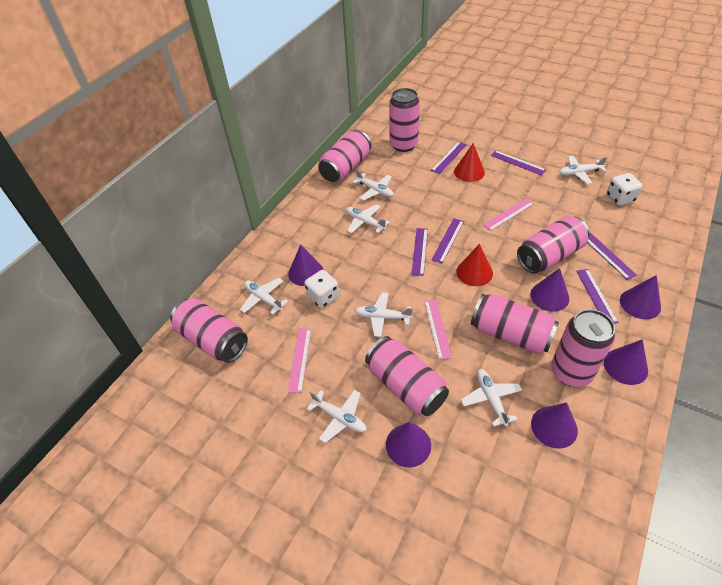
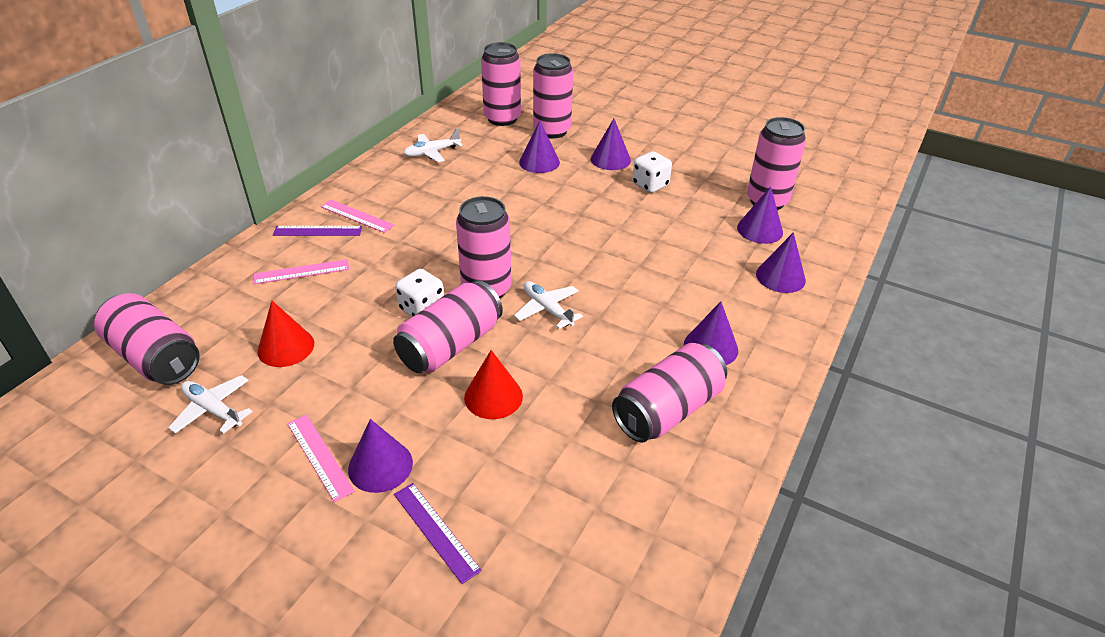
purple ruler: [412,228,428,276] [431,142,467,174] [432,219,464,263] [491,150,546,175] [576,269,619,324] [587,233,637,280] = 6 -> [273,226,362,236] [394,483,482,584] = 2
white plane: [240,278,289,315] [307,390,367,443] [346,204,390,233] [352,169,393,201] [355,292,413,337] [461,369,522,427] [559,156,607,184] = 7 -> [168,375,253,434] [404,128,463,162] [514,281,583,329] = 3

